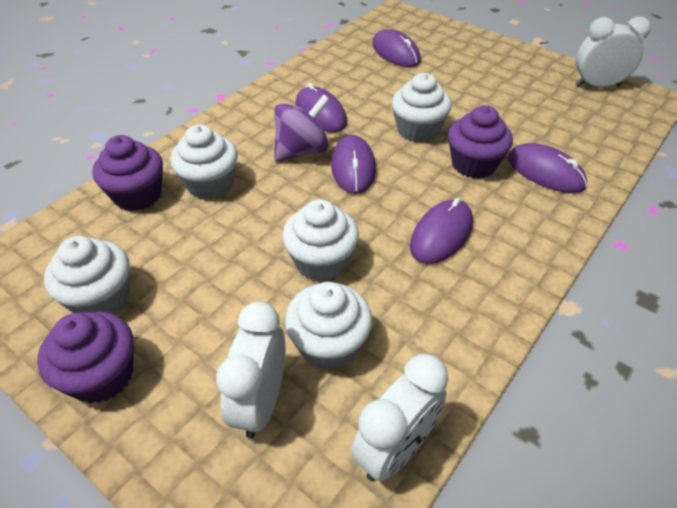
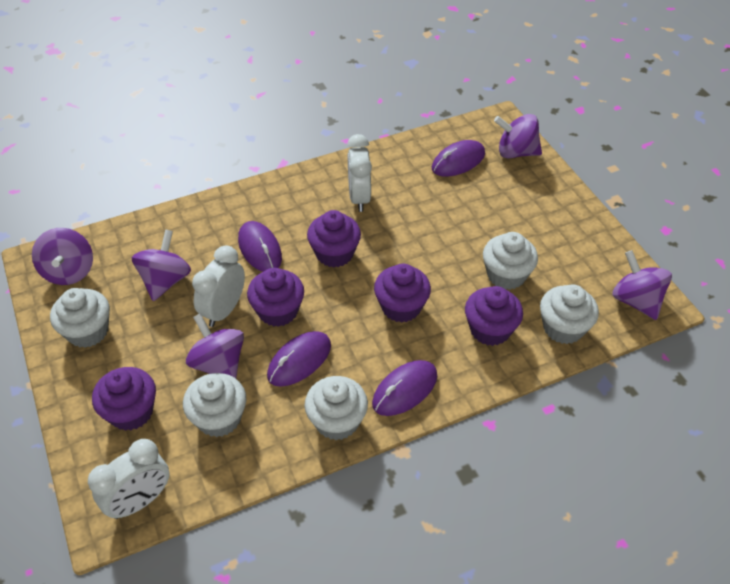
purple cupcake: [37,311,134,403] [92,135,163,211] [448,105,513,179] = 3 -> [92,367,156,431] [247,268,304,327] [307,210,361,268] [374,263,431,323] [465,286,523,346] = 5
purple mouse: [295,83,347,132] [331,135,376,194] [372,29,421,67] [410,198,473,264] [508,143,587,193] = 5 -> [238,221,282,272] [267,331,331,387] [372,360,437,416] [432,140,485,177] = 4
purple spinning top: [274,95,330,161] = 1 -> [32,228,93,285] [132,229,191,301] [186,313,244,378] [494,114,542,159] [612,250,672,320] = 5

